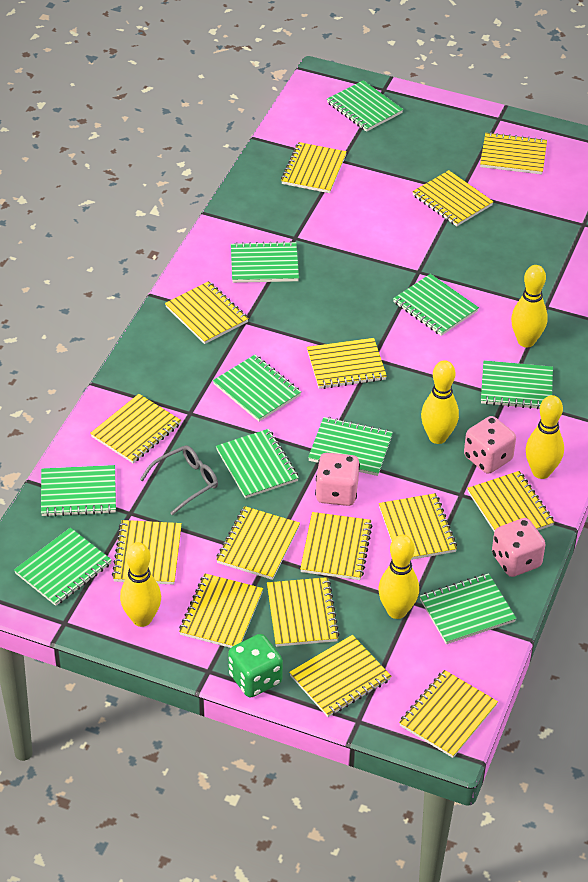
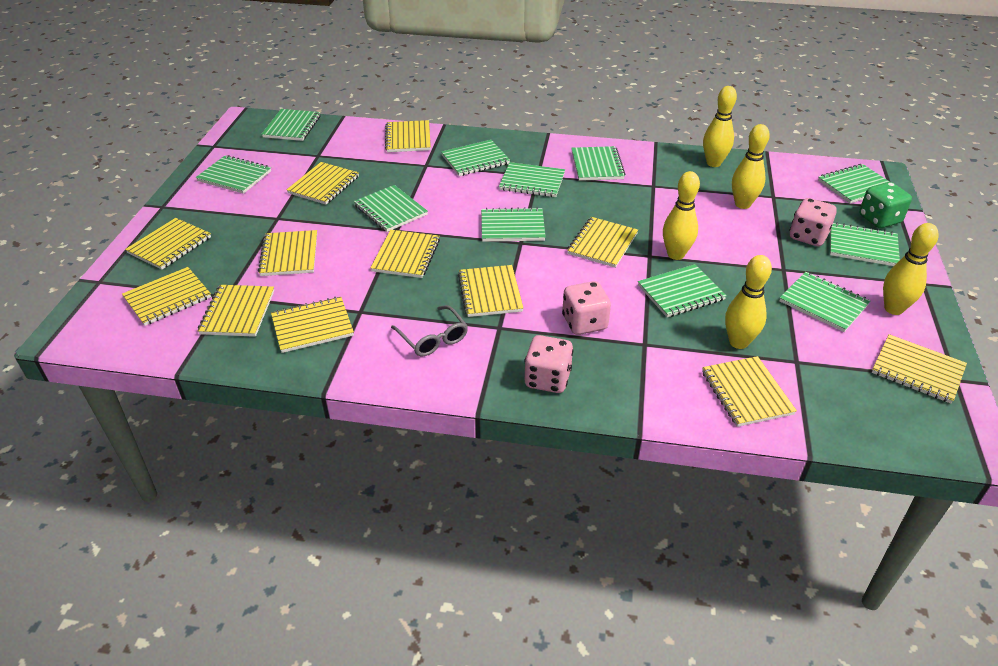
green notebook: [14,528,112,606] [41,465,116,517] [213,355,301,421] [216,429,299,498] [231,241,299,283] [308,417,393,476] [327,80,403,132] [393,274,479,336] [420,573,516,644] [481,360,553,409] = 10 -> [196,155,271,194] [262,109,321,141] [354,185,428,232] [441,140,510,176] [481,207,546,242] [499,162,565,197] [572,146,625,181] [638,264,727,317] [779,272,870,332] [818,164,889,203] [830,222,900,266] = 11
yellow notebook: [90,394,181,463] [112,520,182,585] [165,281,249,344] [179,573,263,648] [216,506,300,580] [267,577,339,647] [281,142,347,193] [289,635,391,717] [300,512,373,580] [307,338,387,389] [379,493,457,560] [399,670,498,758] [412,170,494,226] [467,471,554,532] [480,132,547,174] = 15 -> [122,267,211,326] [125,218,211,270] [198,285,274,337] [258,230,317,276] [271,297,354,353] [286,162,359,204] [371,230,440,278] [385,120,431,152] [458,265,523,317] [567,217,638,268] [702,356,797,427] [872,334,967,404] = 12

